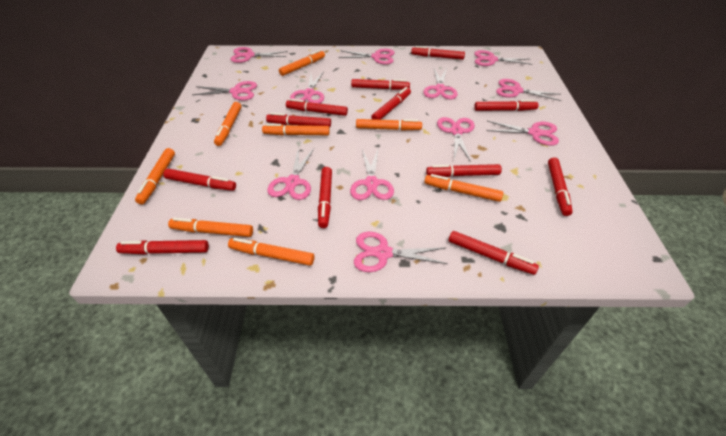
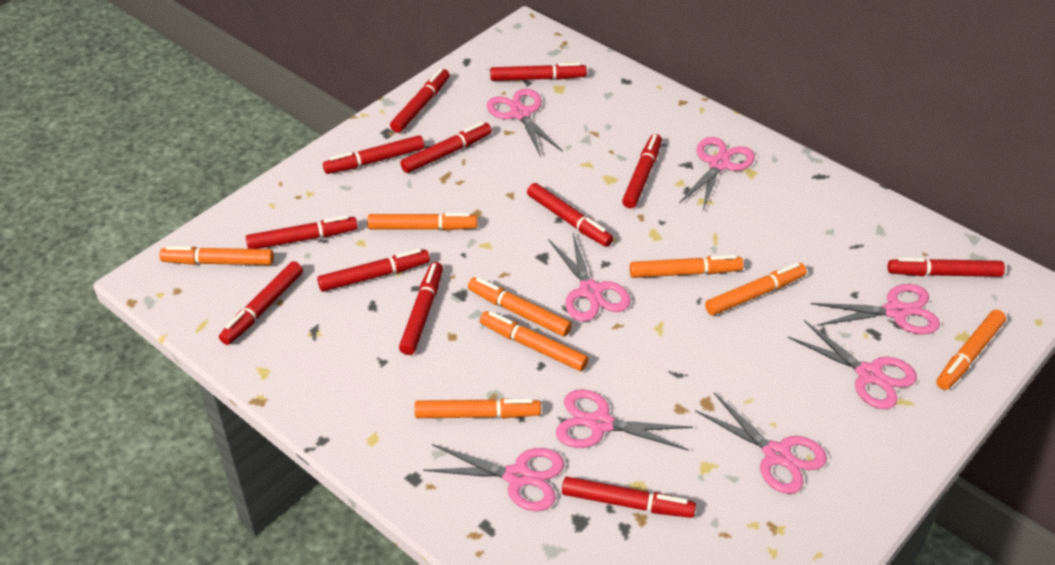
pink scissors: [193,81,257,100] [230,47,288,63] [267,148,314,200] [290,71,324,103] [339,49,395,64] [350,150,394,200] [354,232,448,272] [423,68,457,99] [437,117,475,162] [474,50,532,66] [486,121,559,146] [496,79,561,101] = 12 -> [423,444,565,511] [487,89,563,157] [548,233,631,321] [556,389,693,451] [679,137,755,211] [695,393,827,494] [788,320,917,409] [811,284,940,334] = 8

